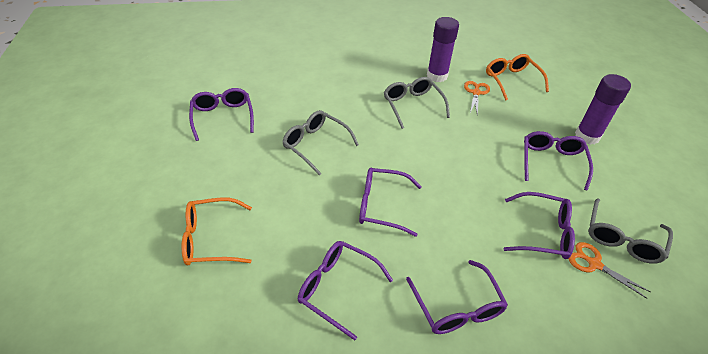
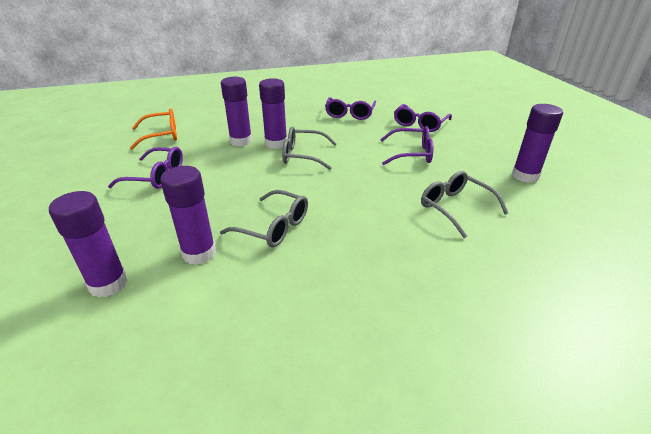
orange glasses: [182,197,252,265] [486,54,549,101] = 2 -> [130,108,177,150] = 1
orange scissors: [464,81,490,116] [569,242,651,299] = 2 -> none = 0
purple glasses: [189,88,254,141] [298,241,393,340] [359,168,422,237] [406,260,508,334] [504,192,575,259] [524,131,593,191] = 6 -> [108,147,183,189] [325,97,376,120] [380,126,433,165] [394,104,452,132] = 4
purple glue stick: [427,17,459,82] [575,74,631,145] = 2 -> [49,191,128,298] [160,166,216,265] [221,77,252,146] [259,78,287,149] [512,104,563,183] = 5

